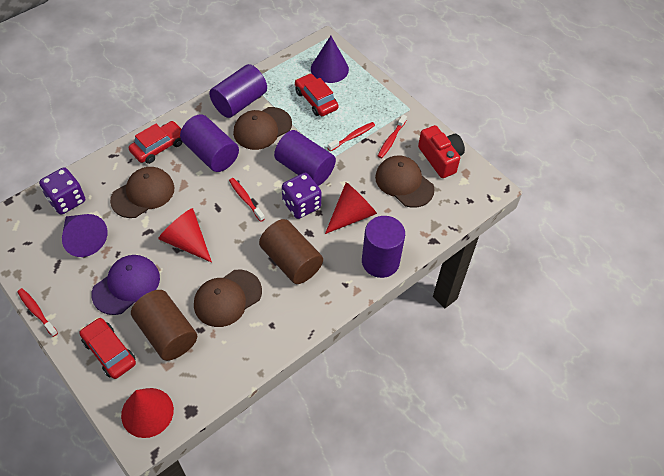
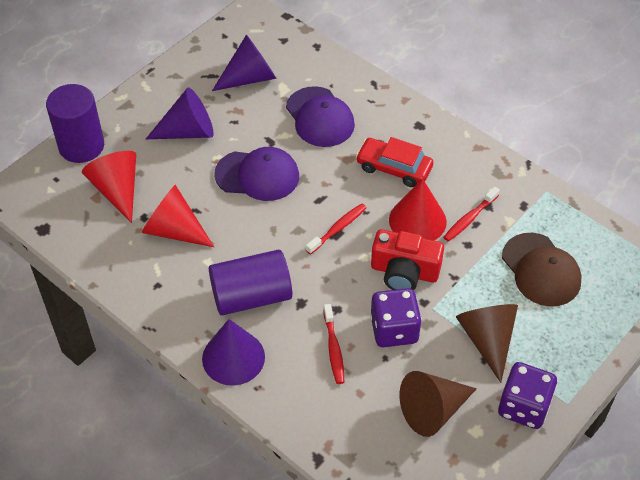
brown cap: [110,167,174,218] [194,270,262,327] [233,107,292,150] [375,156,435,208] = 4 -> [502,233,582,307] = 1
brown cone: none = 0 -> [400,371,477,437] [456,304,518,383] = 2
brown cylinder: [131,290,197,361] [259,219,323,284] = 2 -> none = 0
purple cap: [91,255,160,315] = 1 -> [214,147,299,201] [286,86,355,147] = 2
purple cone: [62,214,108,257] [311,36,349,83] = 2 -> [146,88,214,139] [202,319,265,386] [212,35,277,91] = 3
purple cylinder: [180,114,239,172] [209,64,267,118] [274,130,336,186] [362,216,405,278] = 4 -> [46,84,104,163] [209,250,292,315] = 2
red car: [79,318,136,379] [129,121,183,164] [295,73,339,116] = 3 -> [356,137,433,187] = 1
red toothbrush: [17,288,58,337] [229,178,265,222] [328,122,375,151] [378,115,407,158] = 4 -> [306,204,366,255] [323,304,344,384] [443,187,500,242] = 3

